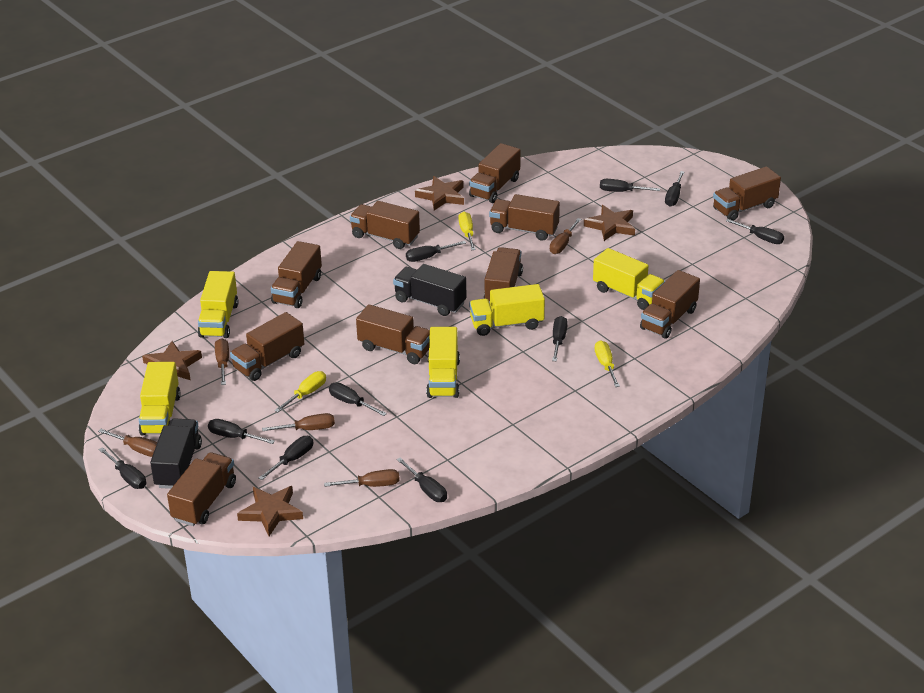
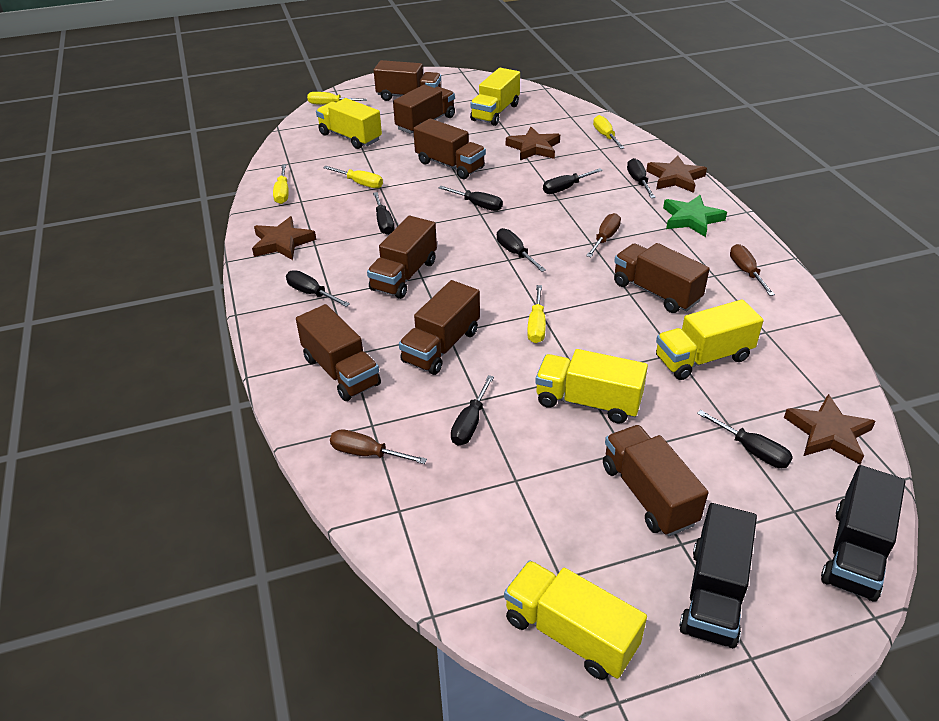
black screwdriver: [99,447,146,489] [208,419,275,444] [259,436,313,480] [329,382,387,416] [397,457,447,502] [406,241,466,262] [552,316,568,362] [600,179,660,192] [665,171,684,206] [726,219,784,244] = 10 -> [286,270,350,307] [373,192,395,235] [439,186,503,211] [451,375,494,446] [497,228,546,272] [543,168,603,194] [627,158,656,198] [697,410,793,468] = 8
brown screwdriver: [98,429,157,457] [215,338,229,385] [262,413,335,431] [324,469,400,487] [550,218,581,254] = 5 -> [330,429,427,464] [586,213,621,257] [730,244,775,296] = 3
brown truck: [167,452,236,526] [230,312,304,381] [271,241,322,308] [350,201,420,249] [356,304,430,364] [469,143,521,203] [484,247,523,303] [489,194,560,241] [640,270,700,339] [713,166,781,221] = 10 -> [296,304,381,401] [367,216,437,299] [374,60,441,101] [393,85,455,134] [399,280,480,375] [413,118,486,179] [603,425,708,536] [614,243,710,313] = 8
green star: none = 0 -> [663,195,727,237] = 1
yellow screwdriver: [274,371,326,412] [459,212,476,250] [595,340,620,387] = 3 -> [273,164,289,204] [307,92,367,105] [323,166,383,188] [527,285,546,343] [593,115,624,149] = 5

